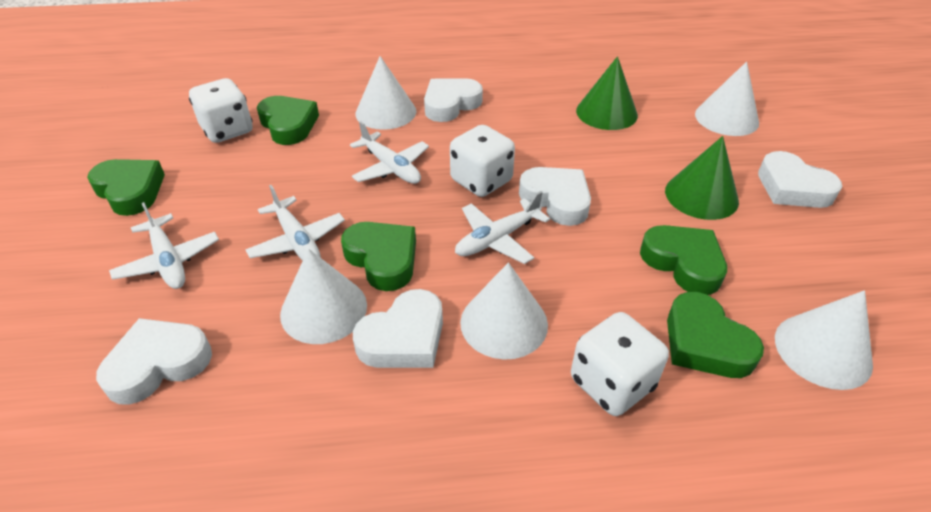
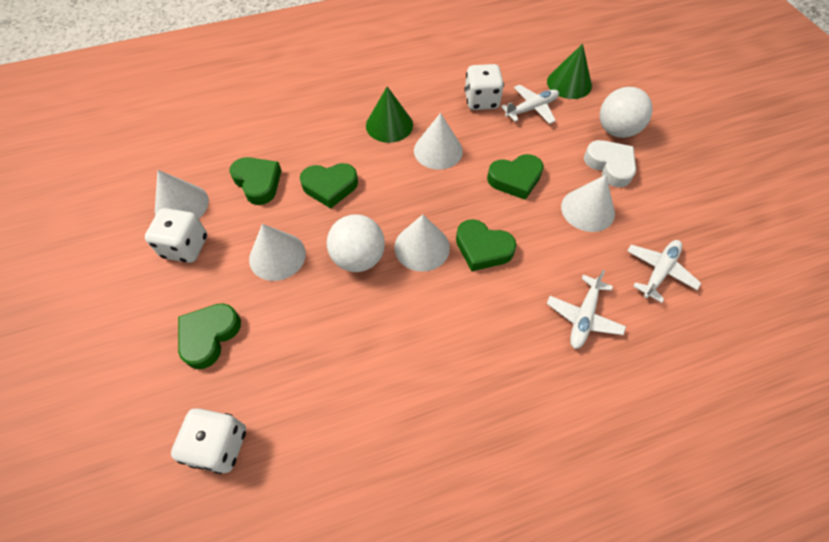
white ball: none = 0 -> [327,214,385,272] [600,87,653,138] = 2
white heart: [96,318,212,405] [353,289,443,368] [424,78,483,122] [519,167,591,226] [758,151,843,208] = 5 -> [584,140,636,187] = 1
white plane: [109,202,219,289] [246,185,345,261] [350,121,429,184] [455,191,550,264] = 4 -> [501,85,559,124] [547,270,626,349] [627,240,701,303] = 3

